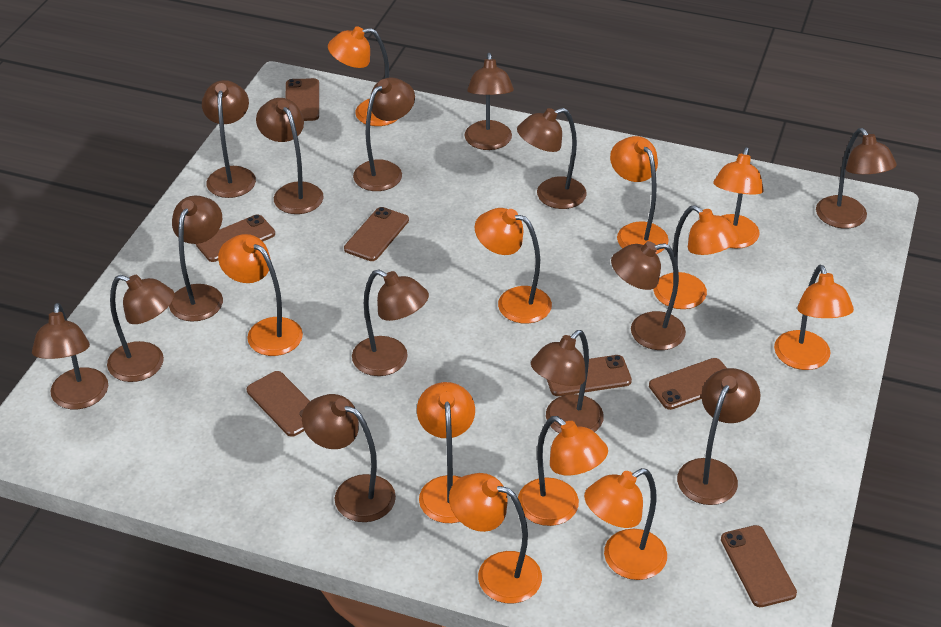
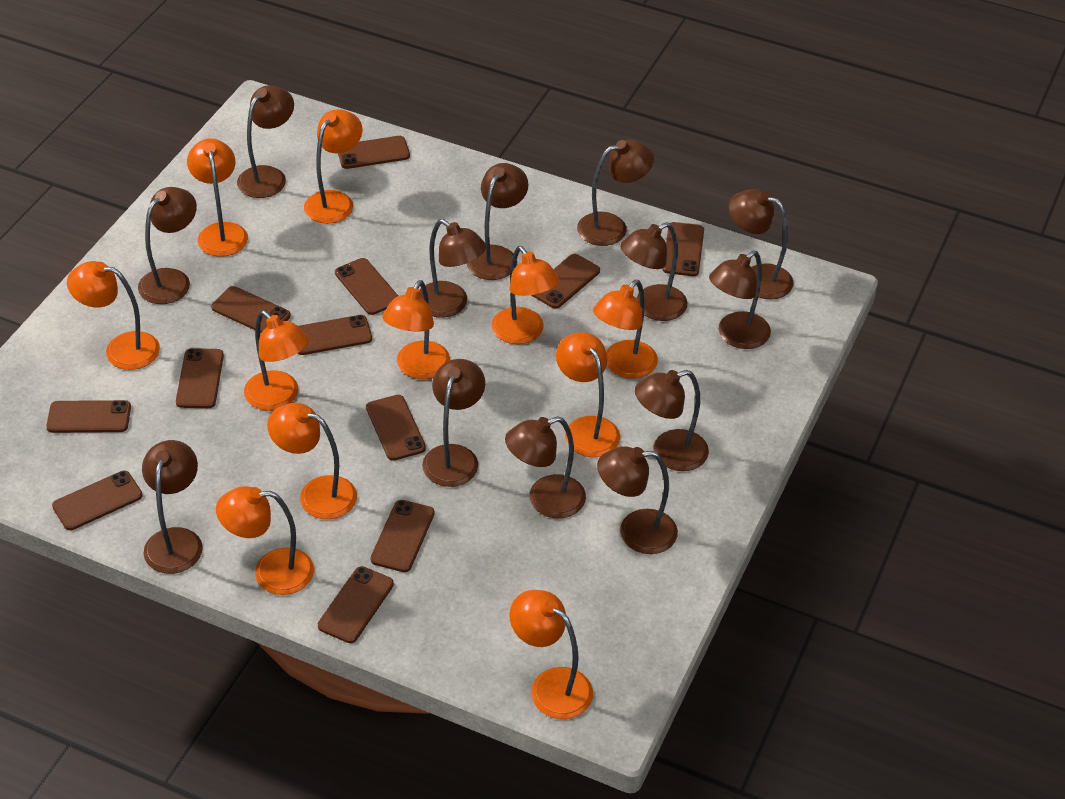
brown lamp: [32,303,108,409] [107,275,175,382] [169,196,223,322] [202,80,256,198] [256,98,324,214] [302,394,396,522] [352,269,429,376] [353,77,415,191] [465,53,514,150] [517,108,587,209] [531,330,604,433] [611,241,686,350] [677,368,760,505] [816,128,897,229] = 14 -> [138,187,197,304] [142,440,203,574] [237,85,294,198] [420,219,486,318] [422,359,485,487] [466,163,528,280] [505,416,586,518] [577,139,654,246] [597,446,678,554] [620,222,687,321] [635,370,709,471] [709,250,771,349] [729,189,793,299] = 13
brown phone: [196,214,275,262] [247,371,310,437] [285,78,319,121] [344,207,409,261] [547,355,632,396] [649,358,727,410] [721,525,797,607] = 7 -> [46,400,131,433] [52,471,143,530] [176,348,224,408] [211,286,291,333] [298,315,372,355] [318,566,394,643] [335,258,398,315] [338,136,410,169] [366,395,426,461] [370,500,435,572] [531,254,600,309] [662,222,704,276] = 12

